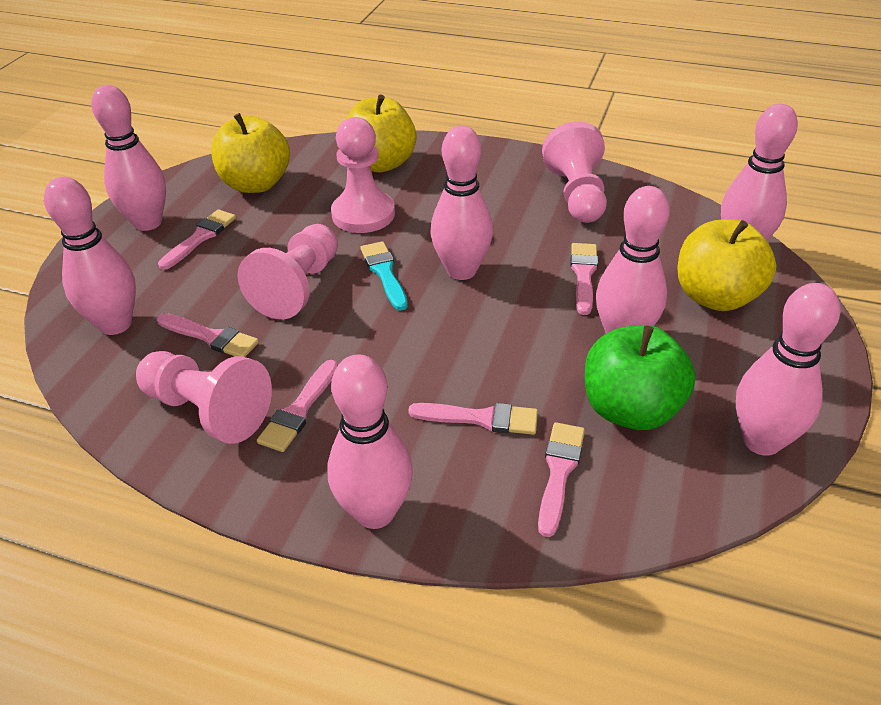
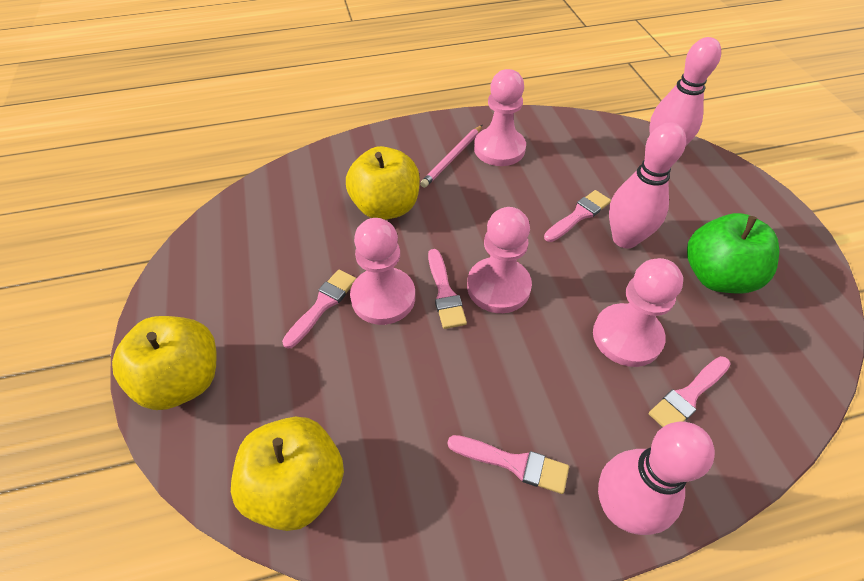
pink bowling pin: [44,177,136,335] [91,85,166,231] [327,354,413,529] [431,126,493,280] [596,186,670,334] [721,104,798,241] [736,283,841,456] = 7 -> [598,421,715,535] [609,122,686,248] [649,37,721,145] = 3
pink brush: [157,313,259,357] [158,209,236,270] [257,360,338,452] [408,403,538,435] [538,422,585,537] [571,243,598,315] = 6 -> [282,269,356,349] [428,249,467,329] [447,435,569,494] [544,190,611,242] [649,356,731,427] = 5
pink pencil: none = 0 -> [420,125,482,188] = 1
turquoise brush: [360,241,408,311] = 1 -> none = 0

